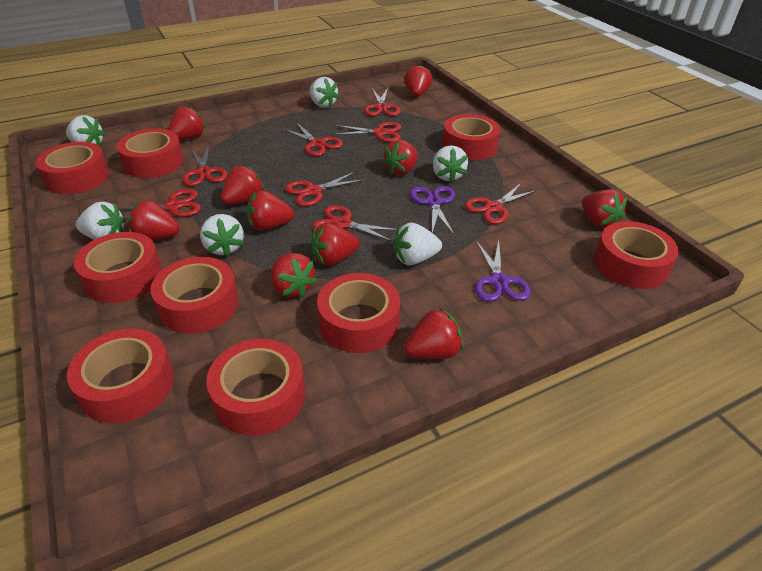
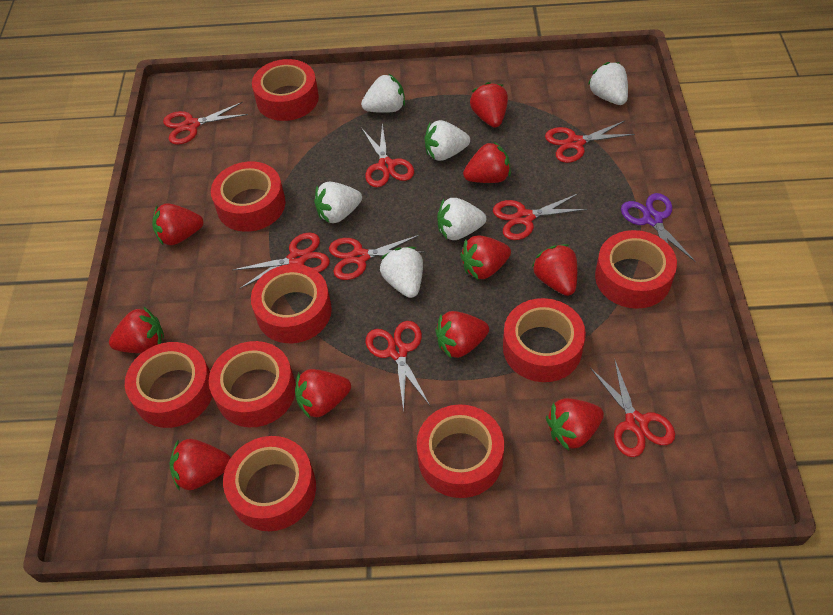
purple scissors: [410,186,455,235] [475,240,531,301] = 2 -> [621,193,696,262] = 1

